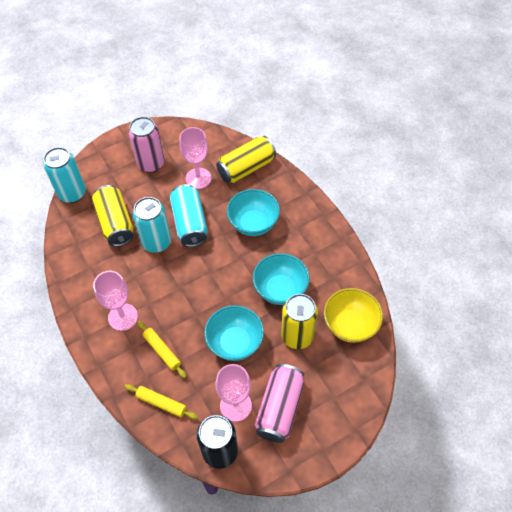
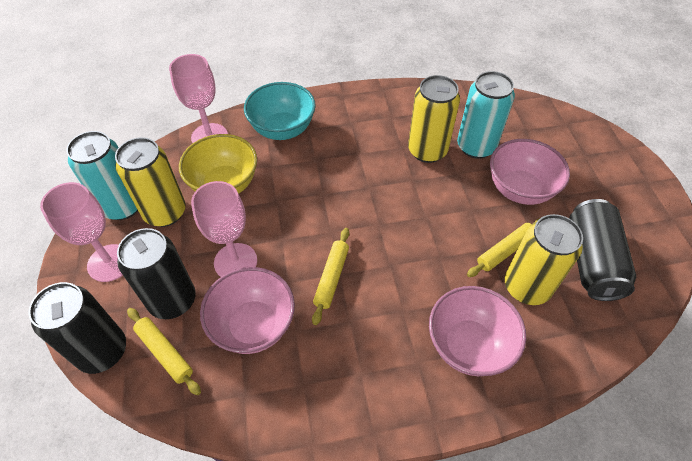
black can: [197,415,238,469] = 1 -> [28,282,126,374] [117,228,196,319] [569,199,636,301] = 3
pink bowl: none = 0 -> [200,267,295,354] [429,286,526,376] [490,139,570,205] = 3
pink can: [128,117,164,173] [254,364,305,443] = 2 -> none = 0
turquoise bowl: [204,305,264,361] [227,189,280,236] [253,253,310,305] = 3 -> [244,82,316,140] = 1
turquoise can: [43,147,86,203] [133,197,171,253] [170,184,208,247] = 3 -> [66,131,138,220] [457,71,515,159] = 2
yellow rolling pin: [124,384,198,420] [138,321,187,378] = 2 -> [127,308,201,395] [312,228,349,325] [467,218,540,277] = 3

